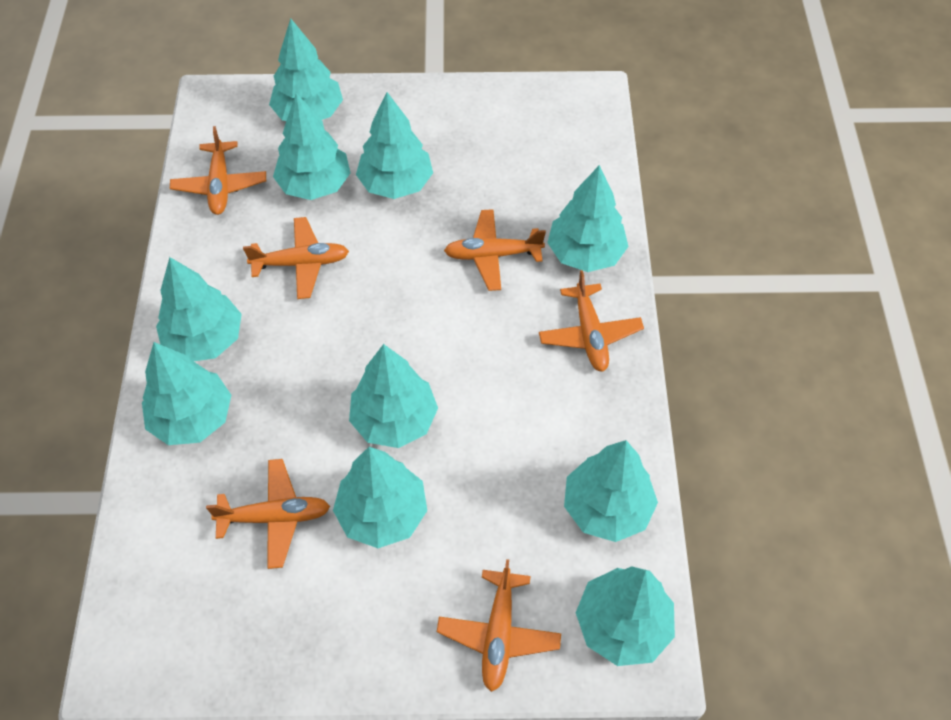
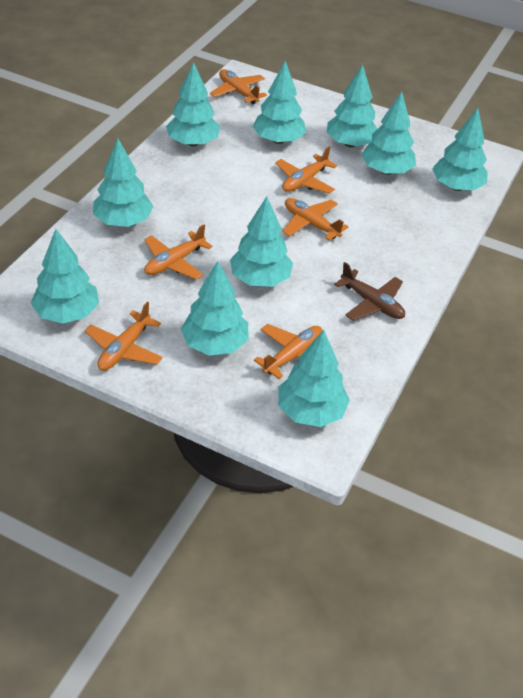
brown plane: none = 0 -> [334,262,405,321] = 1

